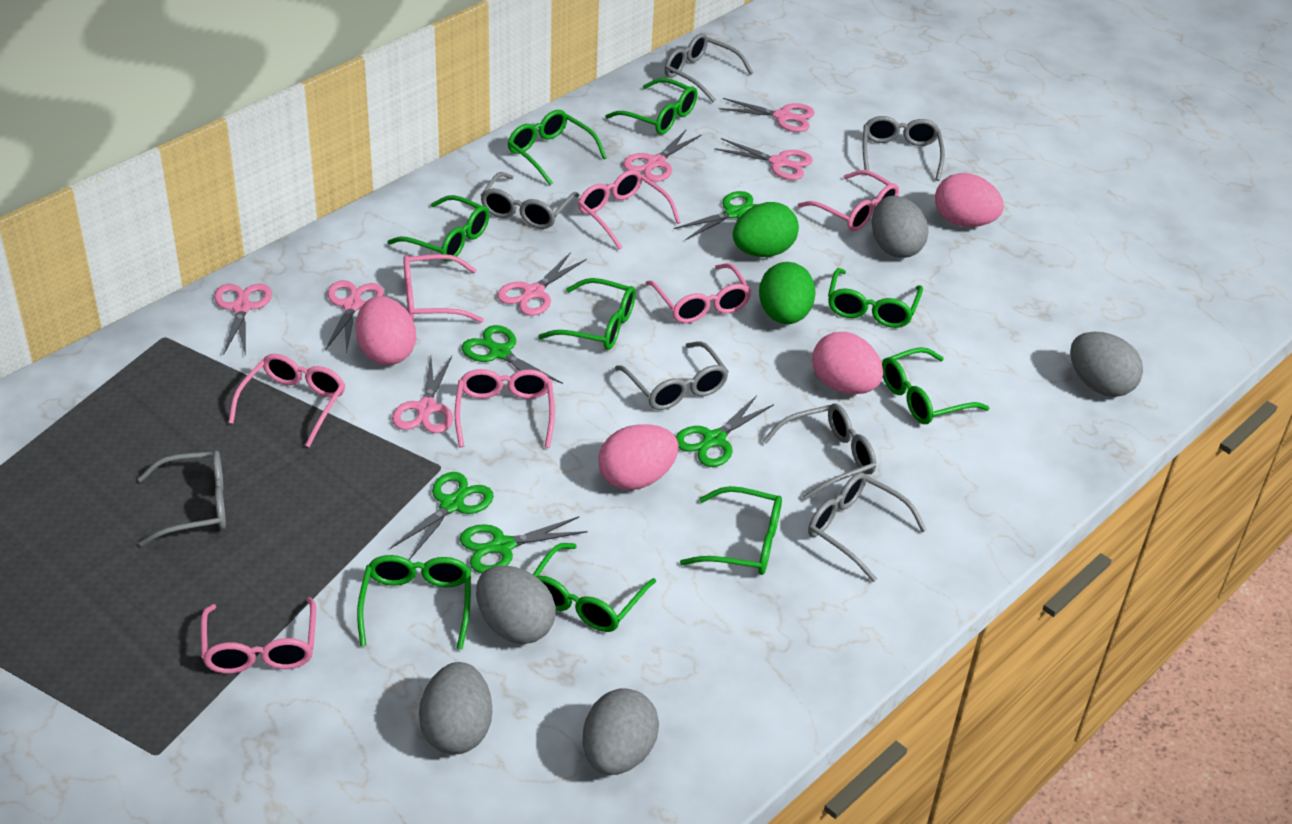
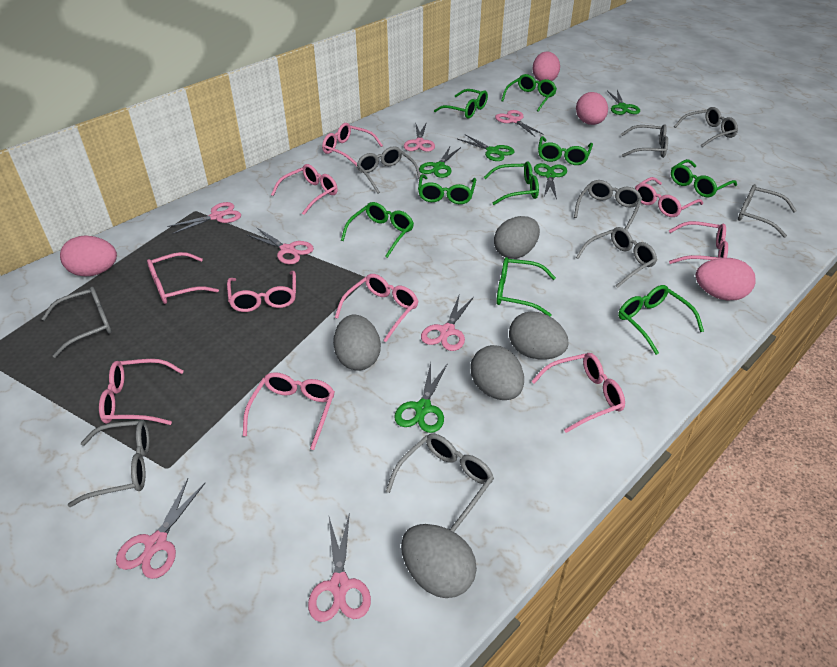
green egg: [733,202,799,257] [759,262,816,324] = 2 -> none = 0
grey glasses: [138,450,226,546] [480,172,580,229] [615,341,729,410] [665,33,753,102] [763,404,876,500] [808,473,927,582] [863,116,945,181] = 7 -> [41,287,112,358] [67,420,150,507] [357,146,420,194] [386,433,494,532] [574,180,642,230] [576,227,657,288] [621,124,668,158] [674,107,738,147] [738,184,796,238] = 9
pink glasses: [201,597,316,674] [229,354,345,447] [403,254,484,323] [455,369,555,448] [578,170,681,250] [645,263,751,323] [798,170,899,231] = 7 -> [99,359,184,425] [147,252,219,304] [227,271,296,312] [243,372,335,450] [271,164,338,215] [322,123,383,166] [335,274,418,342] [531,353,625,433] [635,177,703,217] [669,221,728,264] = 10

